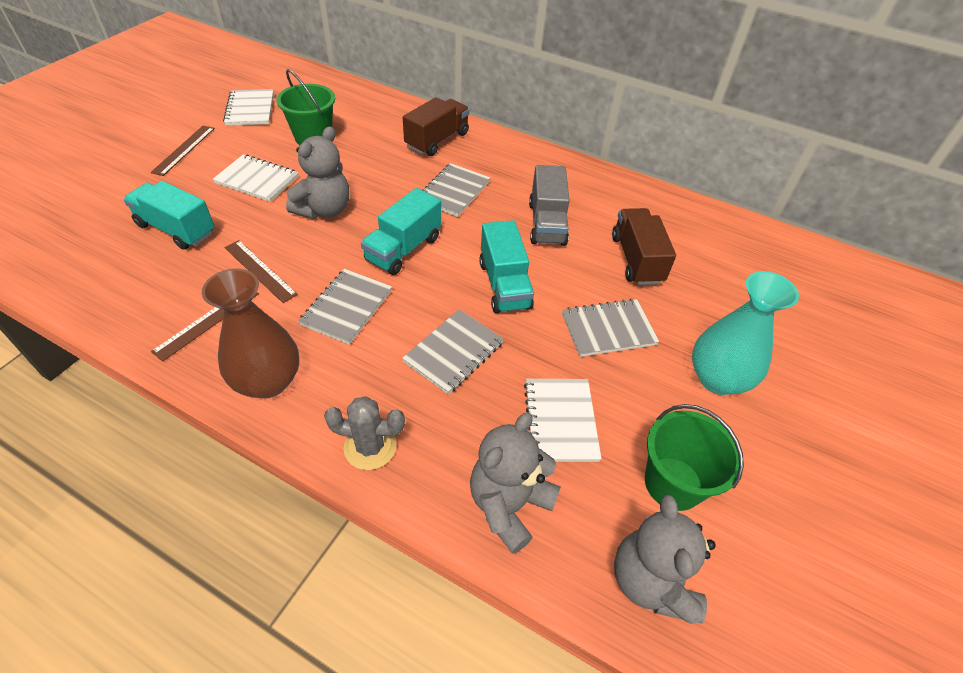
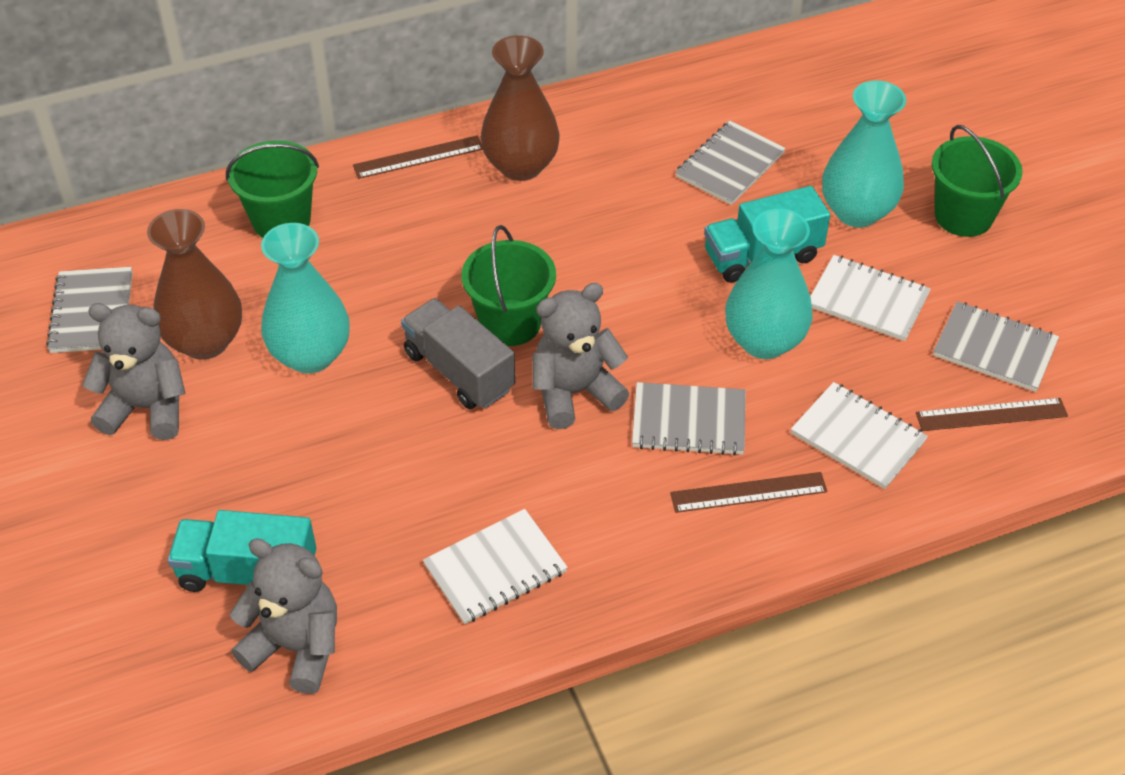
brown truck: [403,97,470,156] [612,208,676,285] = 2 -> none = 0
brown vase: [202,268,299,398] = 1 -> [147,209,242,359] [480,35,560,181] = 2
green bucket: [277,69,335,145] [645,404,744,511] = 2 -> [226,140,319,238] [462,225,556,346] [932,125,1023,237] = 3
grey cactus: [324,396,405,470] = 1 -> none = 0
turquoise truck: [123,181,215,250] [361,188,441,275] [479,220,534,313] = 3 -> [168,510,317,592] [704,186,830,283] = 2
turquoise vase: [692,271,799,395] = 1 -> [261,223,350,374] [725,209,813,359] [822,80,906,228] = 3

